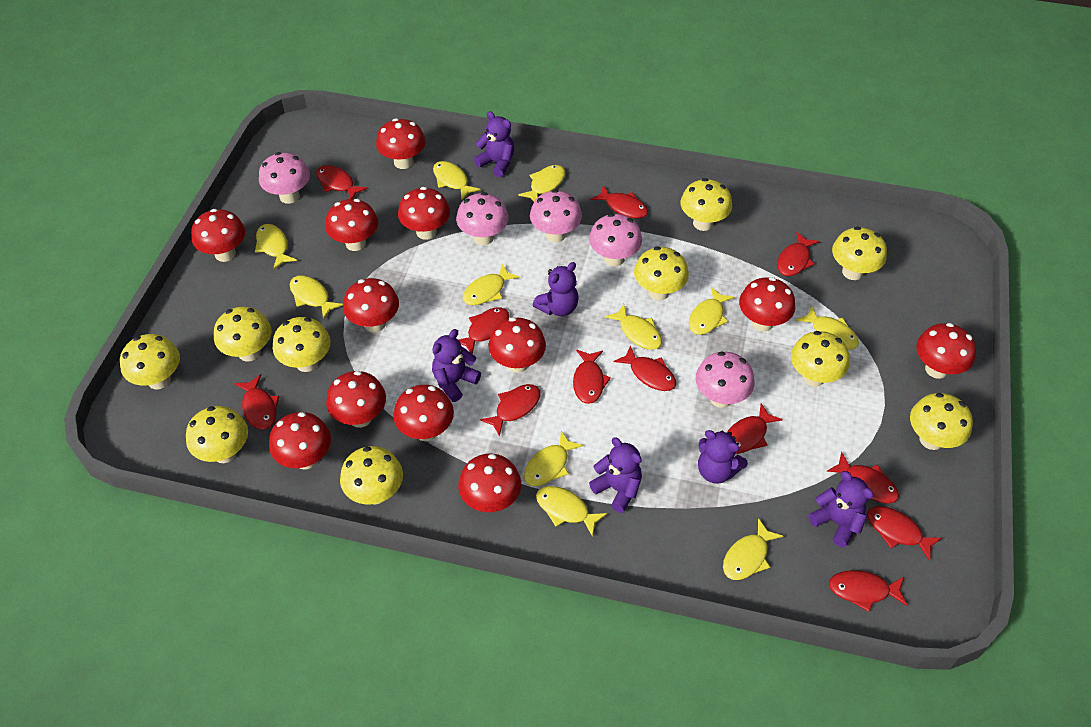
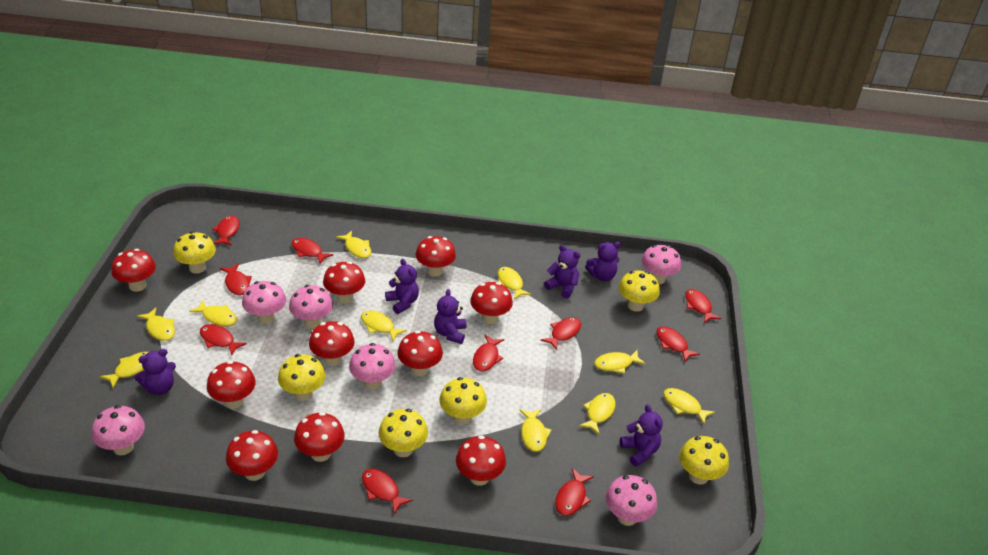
pink mushroom: [259,152,310,204] [456,192,509,245] [530,190,582,243] [589,213,642,266] [695,351,755,408] = 5 -> [92,405,145,455] [242,281,286,324] [289,285,333,328] [349,343,396,389] [606,475,657,526] [641,245,681,284] = 6
red fish: [234,374,279,430] [316,165,368,199] [459,307,509,354] [480,384,541,437] [573,350,611,404] [591,185,648,219] [614,345,676,391] [727,403,783,454] [777,232,819,276] [827,452,899,504] [829,570,908,612] [867,506,942,561] = 12 -> [200,324,247,356] [212,216,240,246] [220,263,252,295] [292,238,333,264] [362,469,413,514] [473,335,504,372] [540,317,581,350] [555,468,594,516] [657,326,700,362] [685,289,721,323] = 10
red mushroom: [191,209,245,262] [269,412,331,470] [325,199,378,251] [326,371,386,428] [343,278,399,333] [376,118,426,169] [393,385,454,441] [398,187,450,240] [458,454,521,512] [488,317,546,373] [739,277,795,332] [916,323,976,379] = 12 -> [111,249,156,292] [207,361,256,409] [226,430,278,481] [294,412,345,462] [309,321,355,366] [323,261,365,304] [397,331,443,376] [415,236,456,277] [456,435,506,486] [470,282,513,324] = 10
yellow fish: [255,224,297,270] [290,275,343,320] [433,161,481,200] [463,263,520,305] [518,165,565,201] [524,431,583,486] [536,486,607,537] [605,304,662,350] [689,287,734,335] [723,518,783,580] [796,305,859,350] = 11 -> [100,352,148,388] [137,308,175,341] [189,300,237,326] [336,231,371,258] [361,310,407,341] [498,267,531,299] [520,409,552,452] [579,393,616,435] [594,350,646,374] [663,388,715,424] = 10
yellow mushroom: [120,334,180,389] [186,406,248,463] [214,307,271,362] [273,317,331,372] [340,446,403,505] [634,247,689,300] [680,178,732,231] [791,331,849,387] [832,227,887,280] [910,393,973,450] = 10 -> [173,232,216,274] [278,354,326,401] [379,409,428,457] [439,377,487,425] [618,270,660,312] [679,436,729,484] = 6

